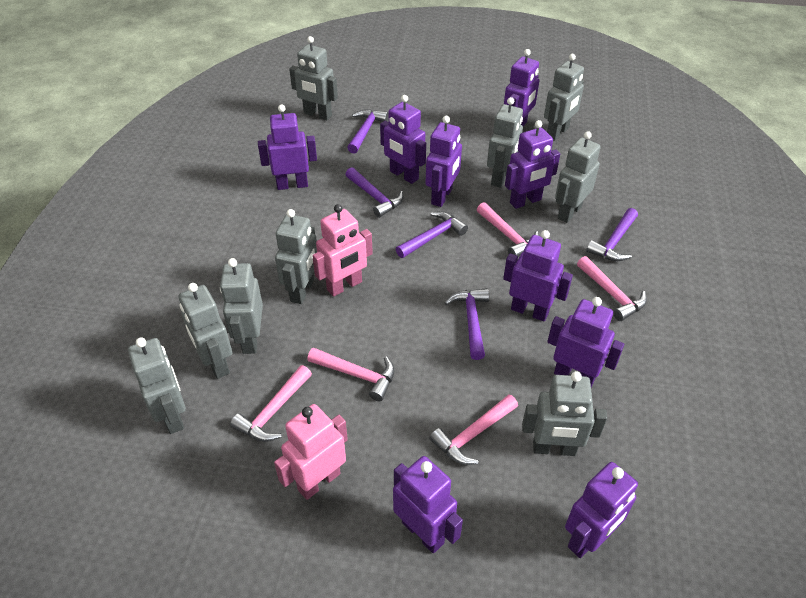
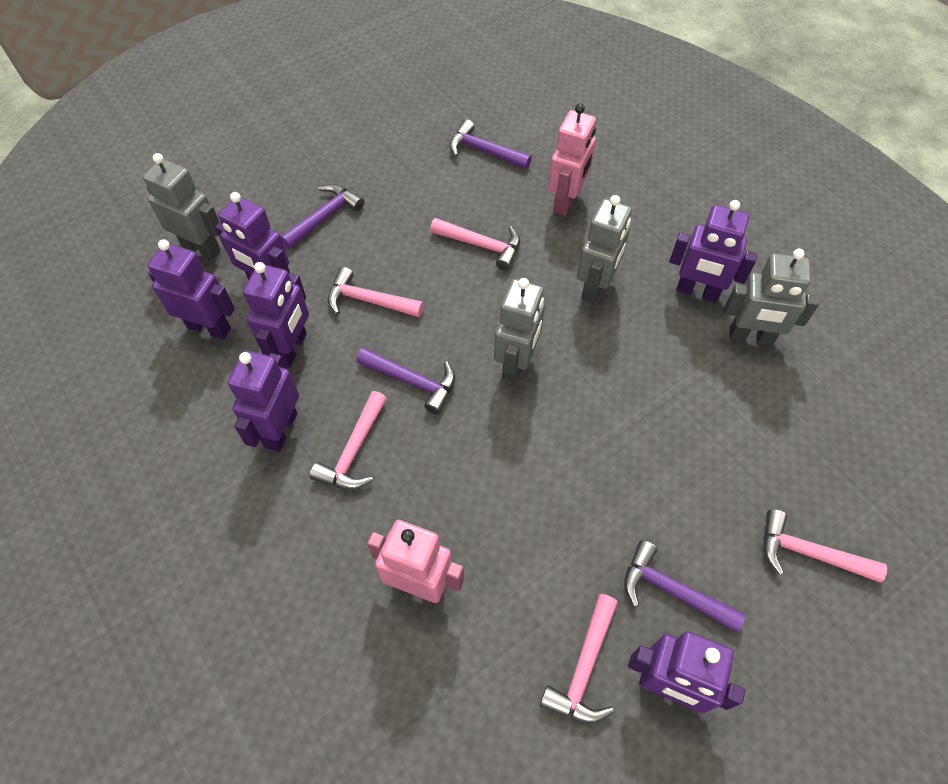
grey robot: [128,337,186,434] [178,283,232,379] [220,258,263,354] [275,209,317,304] [289,36,338,120] [487,97,523,188] [522,371,607,456] [544,54,584,141] [555,131,601,223] = 9 -> [143,153,221,260] [494,278,545,383] [577,195,632,304] [724,249,819,346] = 4
purple hammer: [345,167,403,218] [347,109,388,154] [396,211,468,258] [445,288,489,360] [586,208,638,261] = 5 -> [281,184,364,249] [356,347,455,414] [449,119,532,169] [624,540,746,632] = 4
purple robot: [258,104,317,190] [380,95,426,184] [393,456,463,553] [425,116,462,207] [503,230,573,322] [504,49,540,126] [505,120,560,209] [547,297,624,387] [565,462,638,558] = 9 -> [148,239,235,340] [215,192,290,280] [227,350,299,452] [243,262,309,368] [628,631,745,713] [669,200,758,303] = 6

